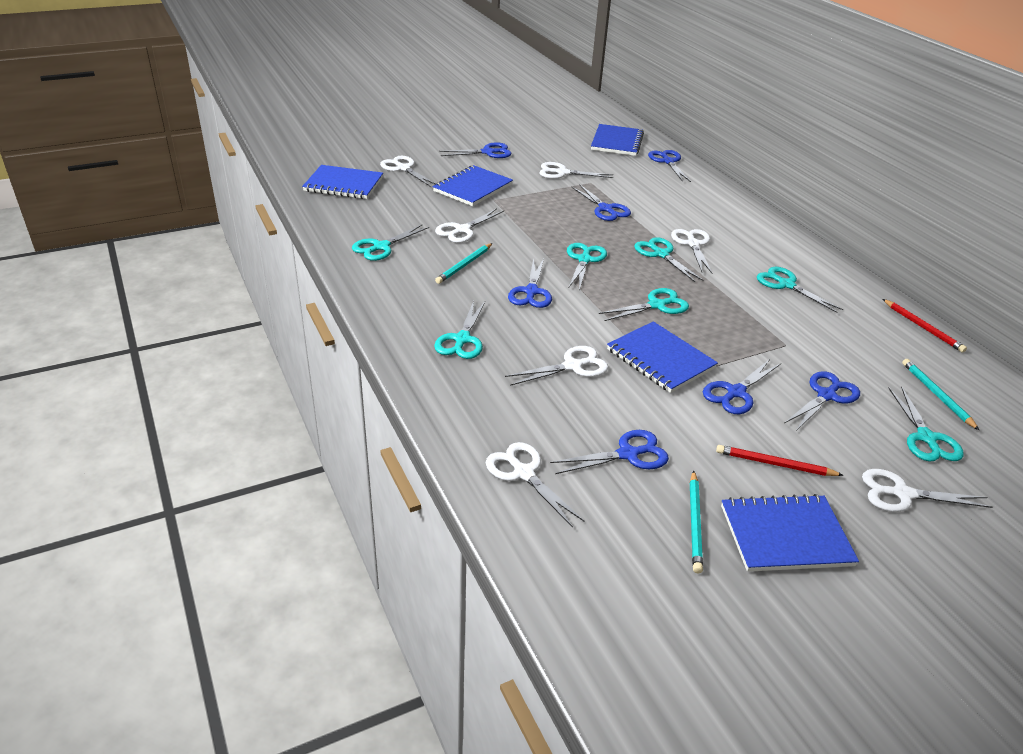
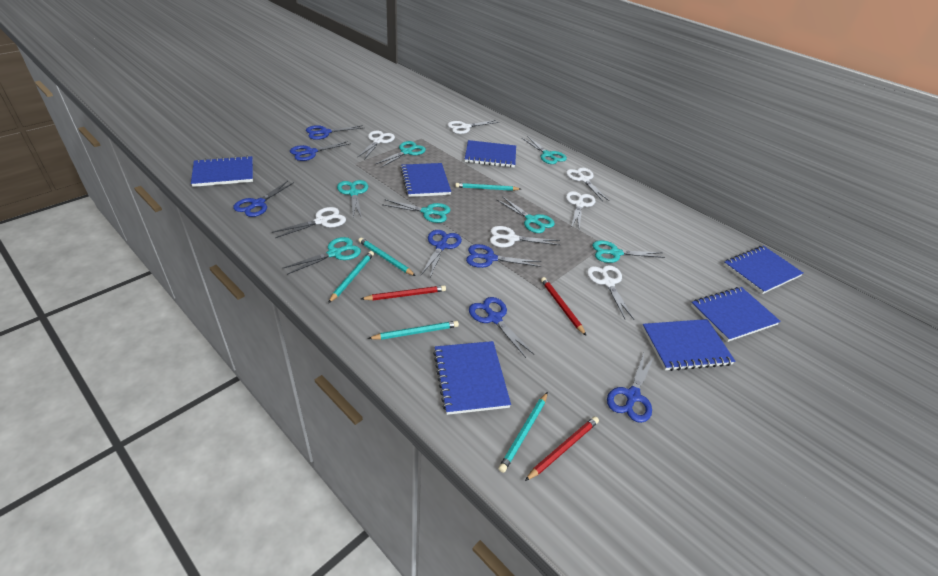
blue notebook: [302,165,383,199] [432,165,513,206] [591,124,644,156] [607,321,718,393] [721,494,859,572] = 5 -> [191,156,253,187] [400,163,451,197] [433,341,511,415] [465,140,516,168] [642,319,735,371] [691,287,781,342] [724,246,803,294] = 7
red pencil: [716,445,844,476] [883,299,967,353] = 2 -> [361,285,446,300] [525,416,599,481] [541,277,586,336] = 3
turquoise pencil: [435,243,493,284] [690,470,703,573] [902,359,980,431] = 3 -> [328,251,374,303] [358,238,416,276] [368,321,459,340] [455,183,521,191] [498,392,548,473] = 5

